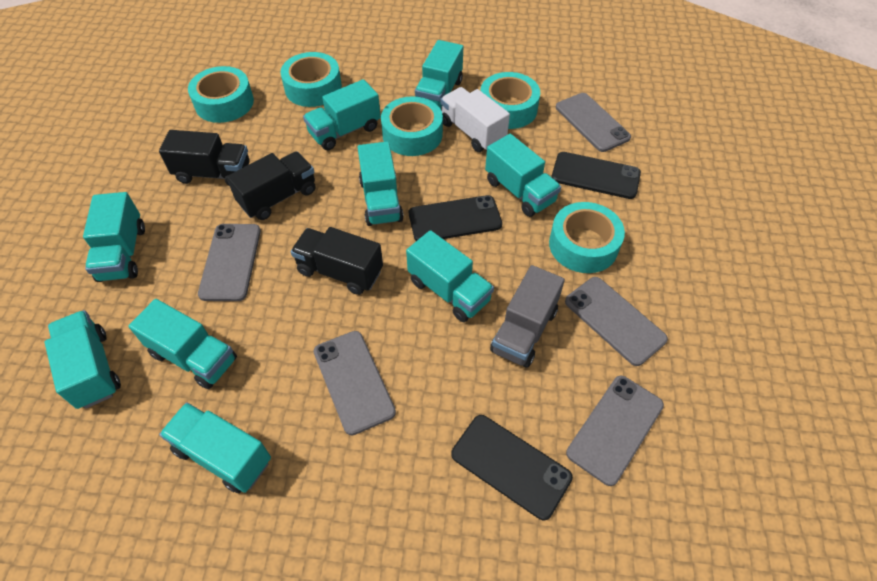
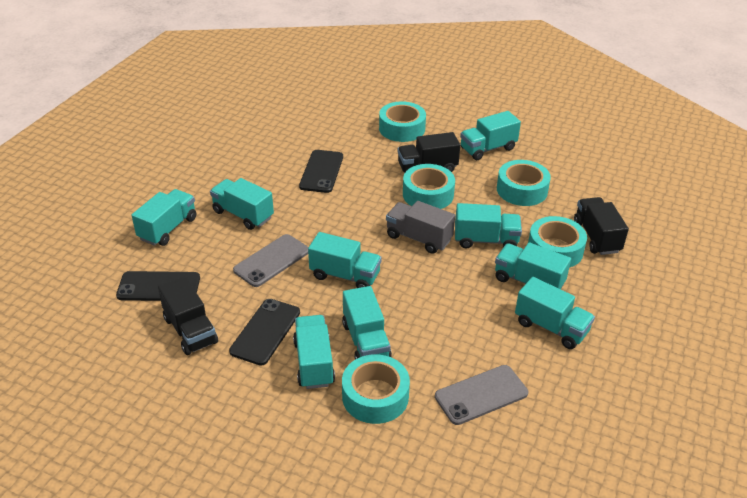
grey phone: [198,224,261,301] [314,331,396,435] [556,93,631,152] [565,277,668,366] [566,376,664,486] = 5 -> [233,234,308,287] [435,365,528,425] = 2
white truck: [440,87,510,152] = 1 -> none = 0

